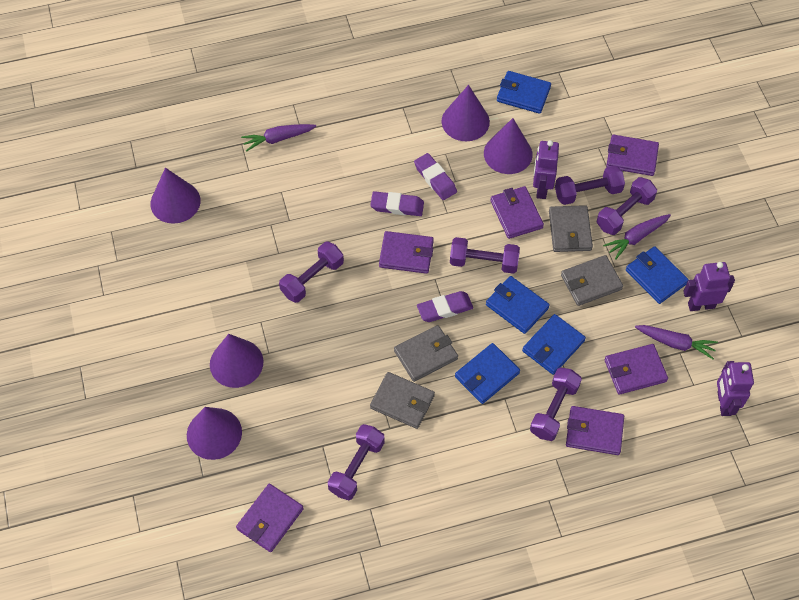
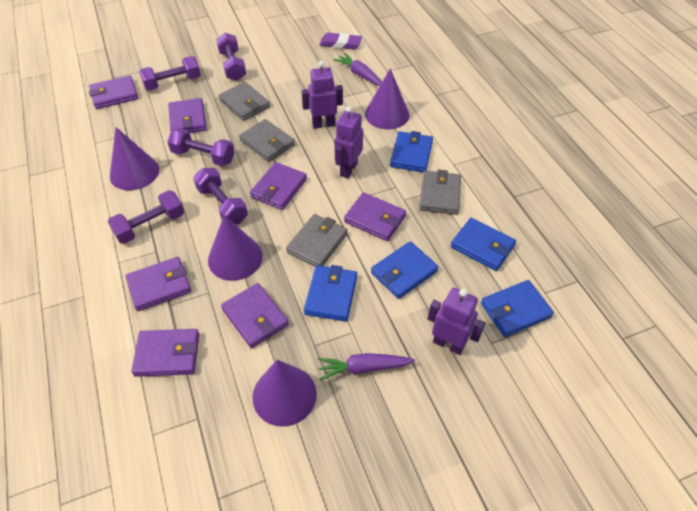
purple carrot: [241,124,316,152] [603,214,671,259] [635,325,718,359] = 3 -> [318,353,415,381] [334,53,382,86] = 2
purple cone: [150,168,201,224] [187,407,242,460] [210,334,264,388] [442,85,490,141] [484,118,533,174] = 5 -> [110,127,159,190] [208,215,263,281] [253,360,317,427] [365,68,409,129] = 4
purple dumbbell: [279,242,344,303] [328,424,385,500] [450,237,520,274] [530,367,582,441] [555,166,625,205] [597,177,657,235] = 6 -> [107,190,184,244] [139,56,201,91] [167,128,235,166] [193,168,248,225] [216,33,246,81] = 5
purple eraser: [370,191,424,216] [414,153,457,200] [417,291,473,322] = 3 -> [320,33,362,49] = 1
purple wallet: [236,484,304,552] [379,231,434,274] [490,186,544,239] [566,406,624,455] [604,344,668,395] [606,135,659,176] = 6 -> [89,75,138,109] [126,257,191,311] [131,329,199,377] [168,98,207,133] [221,283,289,348] [250,162,307,210] [344,192,406,241] = 7

